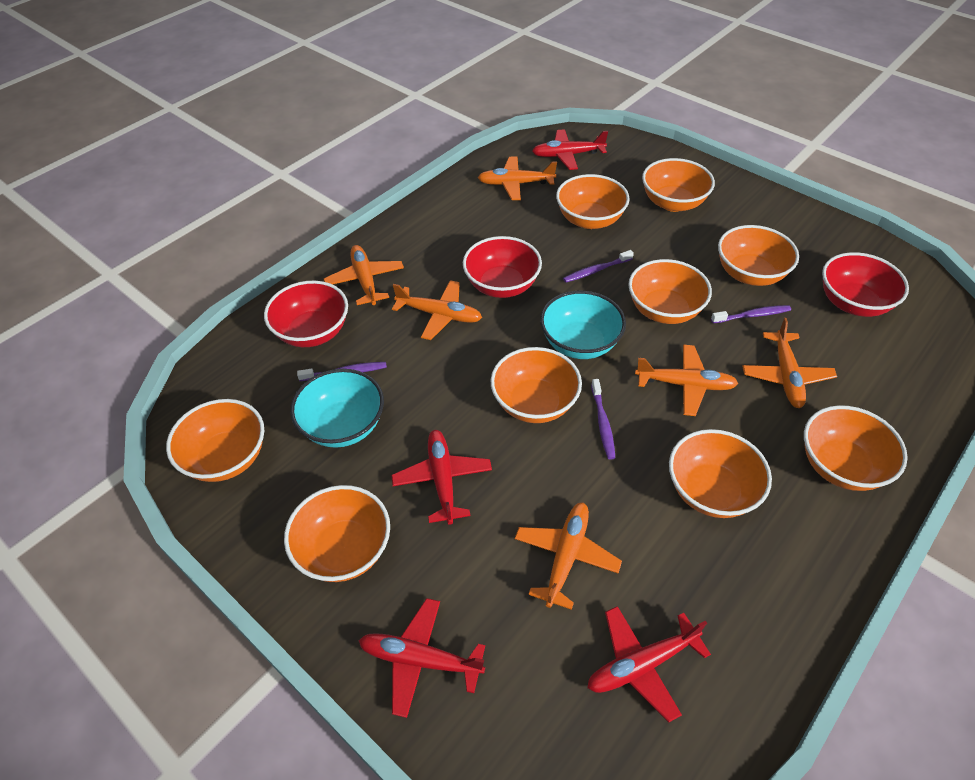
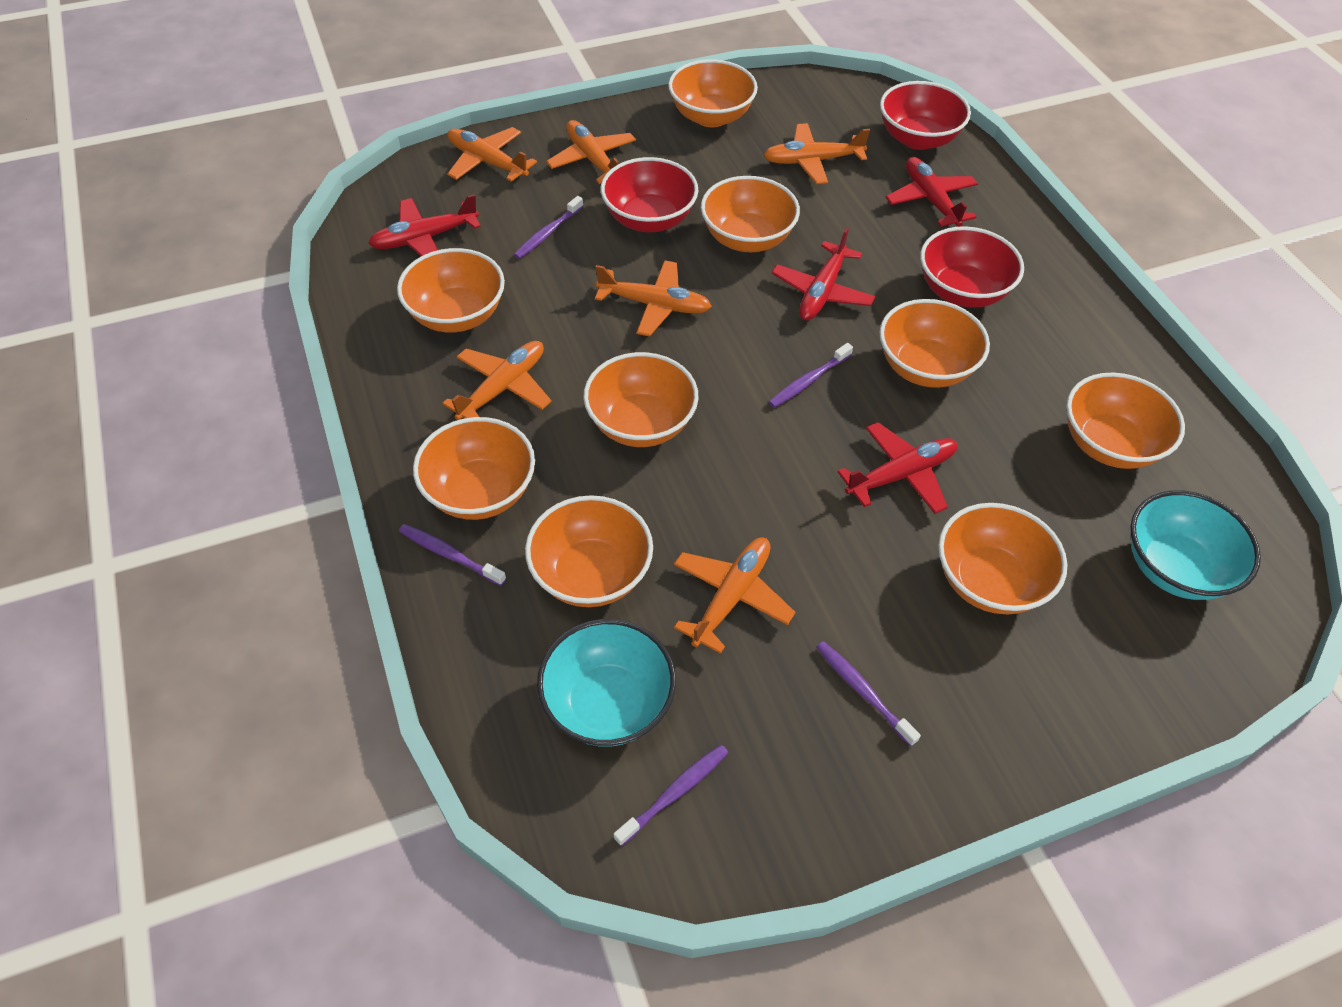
purple toothbrush: [297,362,387,381] [563,250,634,283] [591,379,615,460] [711,305,791,323] = 4 -> [399,524,506,586] [514,196,583,259] [614,744,728,846] [769,343,853,408] [816,641,921,746] = 5

